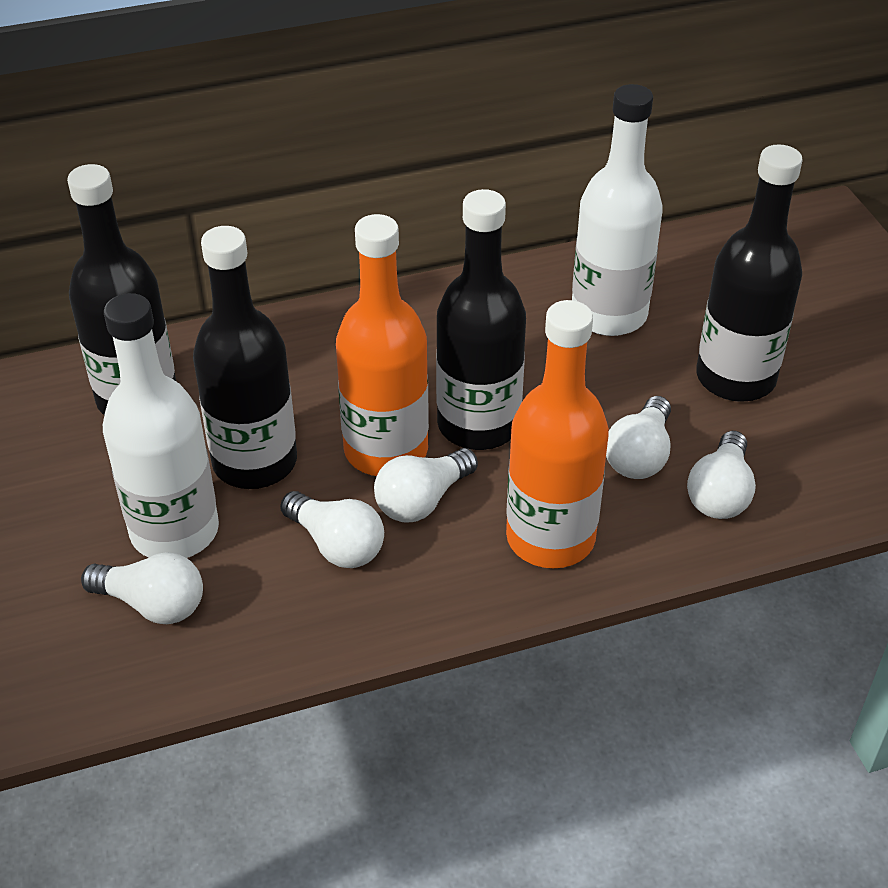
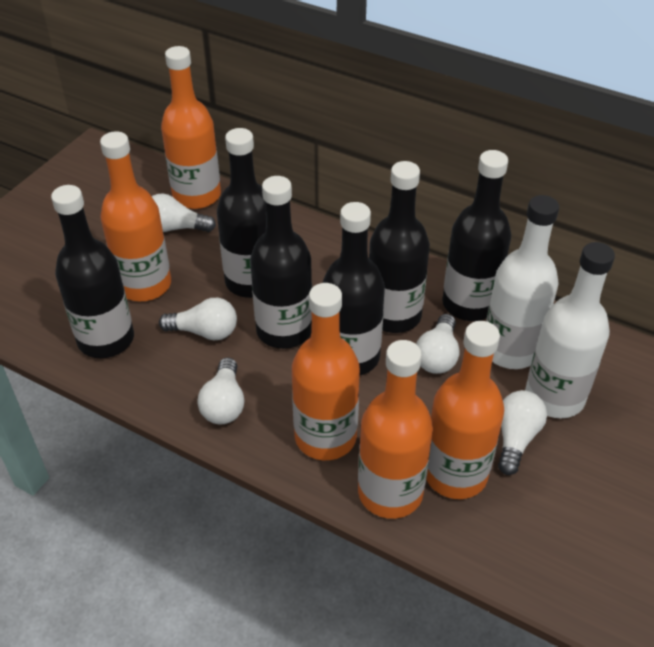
black bottle: [67,164,176,415] [193,226,297,489] [436,189,526,450] [696,144,803,402] = 4 -> [51,185,134,358] [217,128,266,298] [250,176,312,349] [322,202,385,375] [369,161,430,333] [442,150,511,321] = 6
orange bottle: [336,214,429,476] [506,300,609,568] = 2 -> [100,131,171,301] [161,46,221,209] [292,283,360,460] [358,340,433,519] [426,321,504,499] = 5

